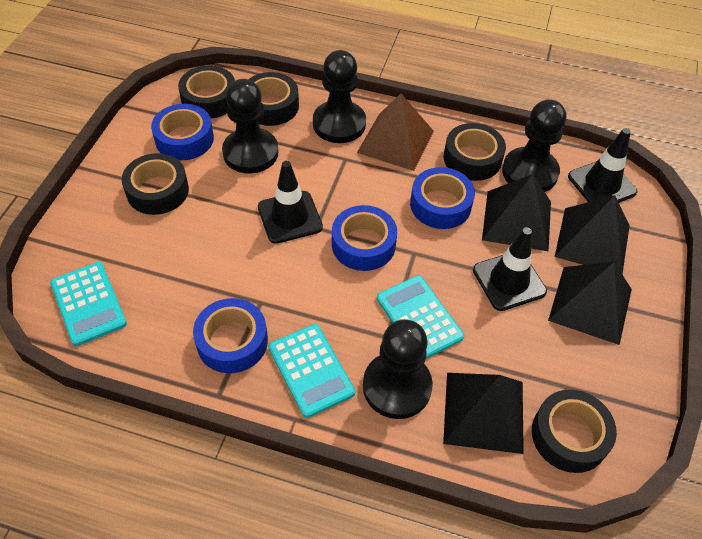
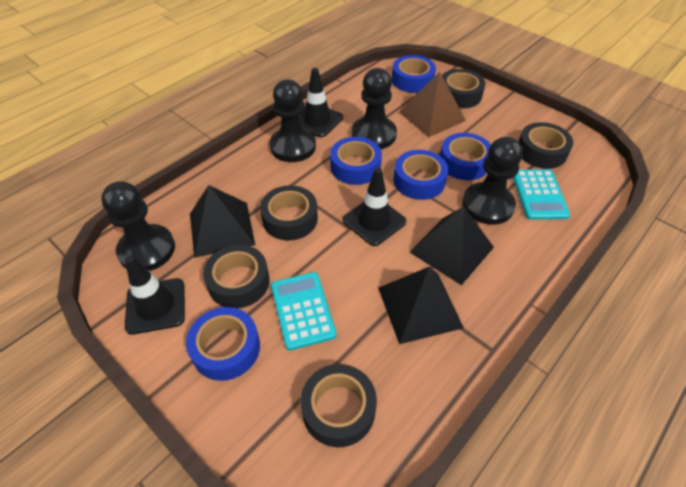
black pyramid: [443,373,524,454] [482,174,551,252] [548,262,632,345] [555,195,630,274] = 4 -> [190,185,255,258] [378,267,464,344] [410,207,494,285] = 3
blue tape: [151,104,214,160] [193,298,268,373] [332,205,397,271] [410,167,475,229] = 4 -> [186,307,260,381] [330,137,382,185] [392,55,436,93] [394,150,448,200] [440,133,491,180] = 5
turquoise calculator: [50,262,127,346] [268,324,355,418] [377,276,464,359] = 3 -> [271,272,337,351] [513,169,570,220] = 2

